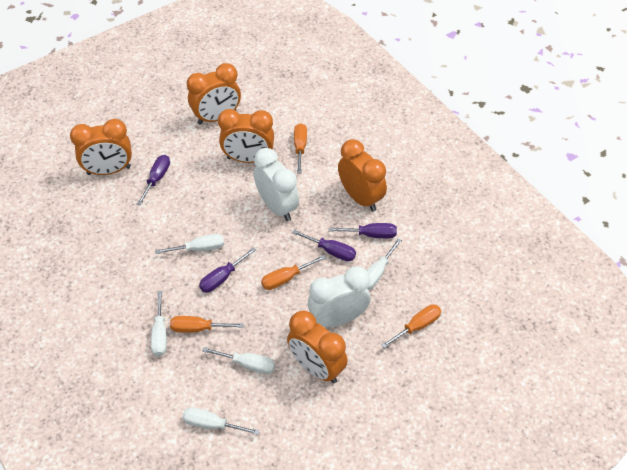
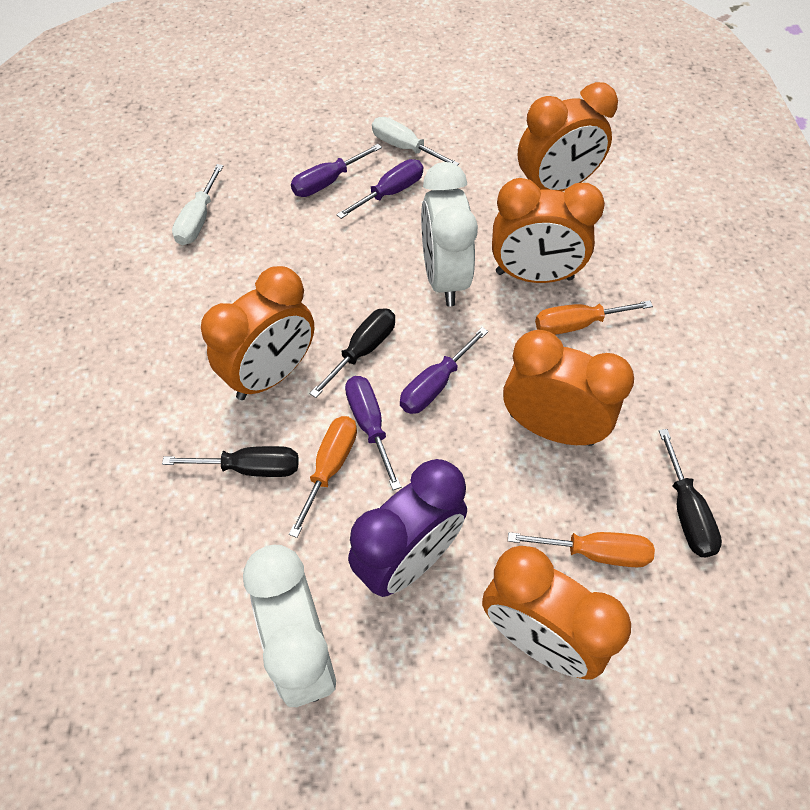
black screwdriver: none = 0 -> [162,446,298,477] [309,308,395,398] [659,429,722,557] = 3
orange screwdriver: [170,316,244,333] [261,255,326,290] [294,123,307,173] [381,304,441,348] = 4 -> [289,416,357,538] [508,532,655,567] [535,300,653,335] = 3
purple clock: none = 0 -> [348,459,467,597] = 1
white screwdriver: [151,291,167,356] [155,234,224,254] [182,407,260,435] [202,347,275,374] [367,238,402,290] = 5 -> [172,164,224,245] [372,117,459,166] = 2

